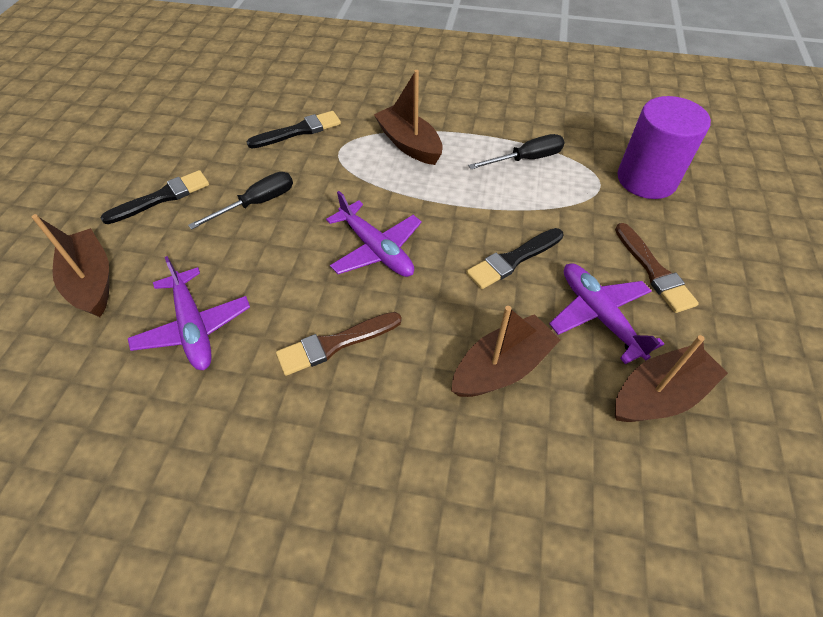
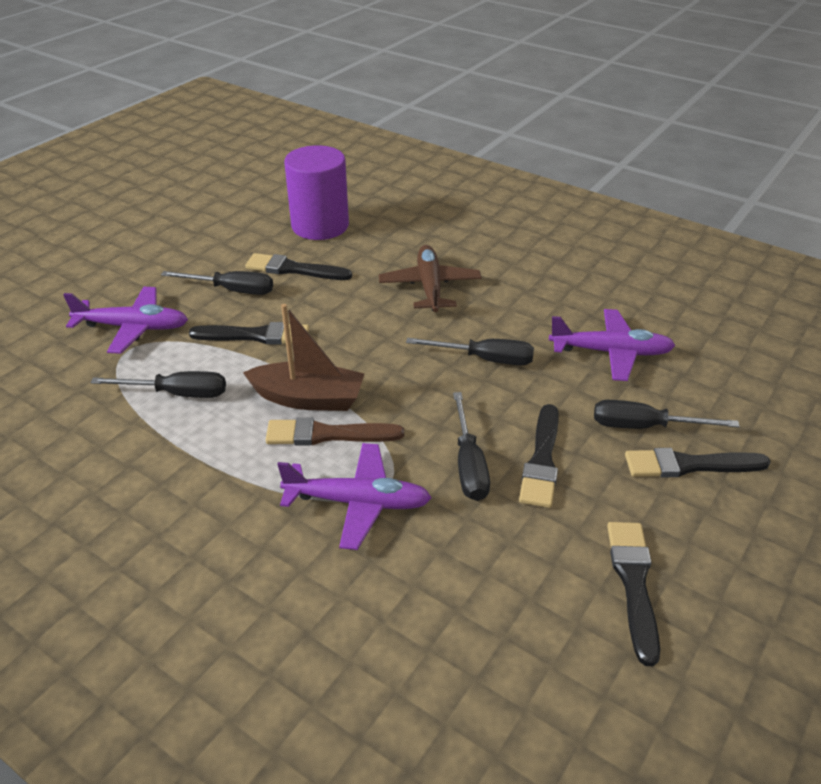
black brush: [100,170,209,224] [247,111,341,148] [466,228,564,289] = 3 -> [189,322,309,345] [245,253,352,280] [519,404,559,508] [607,522,660,666] [625,448,771,478] = 5
black screwdriver: [188,172,293,230] [468,134,565,169] = 2 -> [90,371,226,398] [161,271,273,295] [406,338,534,365] [453,392,490,501] [594,400,740,429] = 5
brown boat: [32,214,109,317] [374,70,443,165] [451,306,561,397] [615,335,728,422] = 4 -> [243,304,364,411] = 1
brown brush: [276,312,402,376] [615,223,699,313] = 2 -> [266,418,404,446] = 1
brown plane: none = 0 -> [379,245,482,312] = 1

